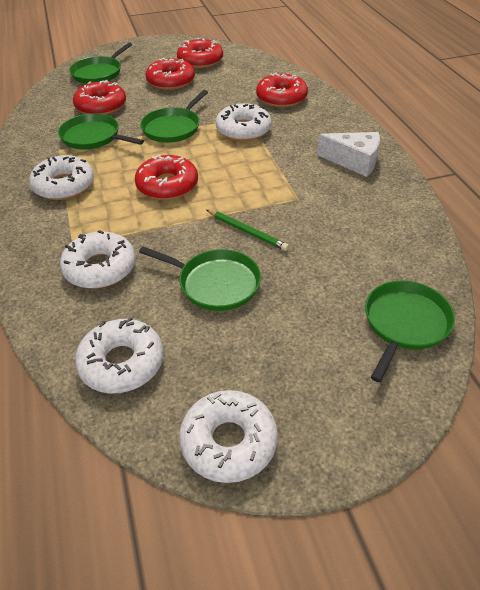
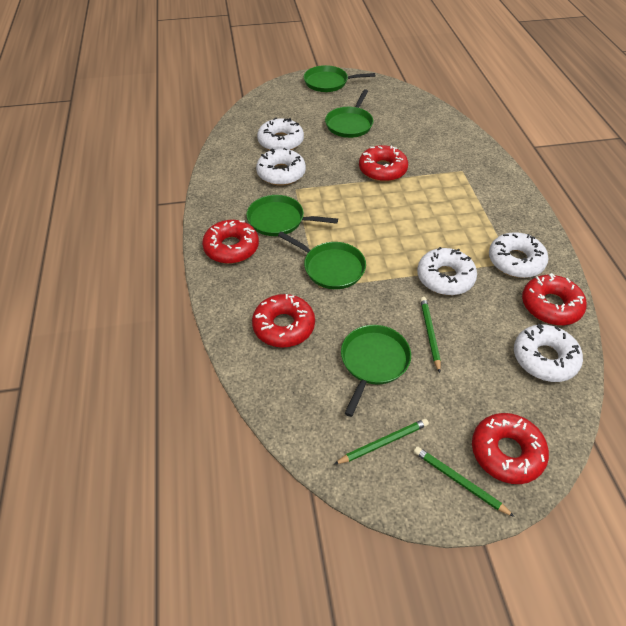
green pencil: [207,210,289,251] = 1 -> [334,418,429,464] [414,446,515,517] [420,297,441,373] = 3
white cheese: [317,132,380,177] = 1 -> none = 0

